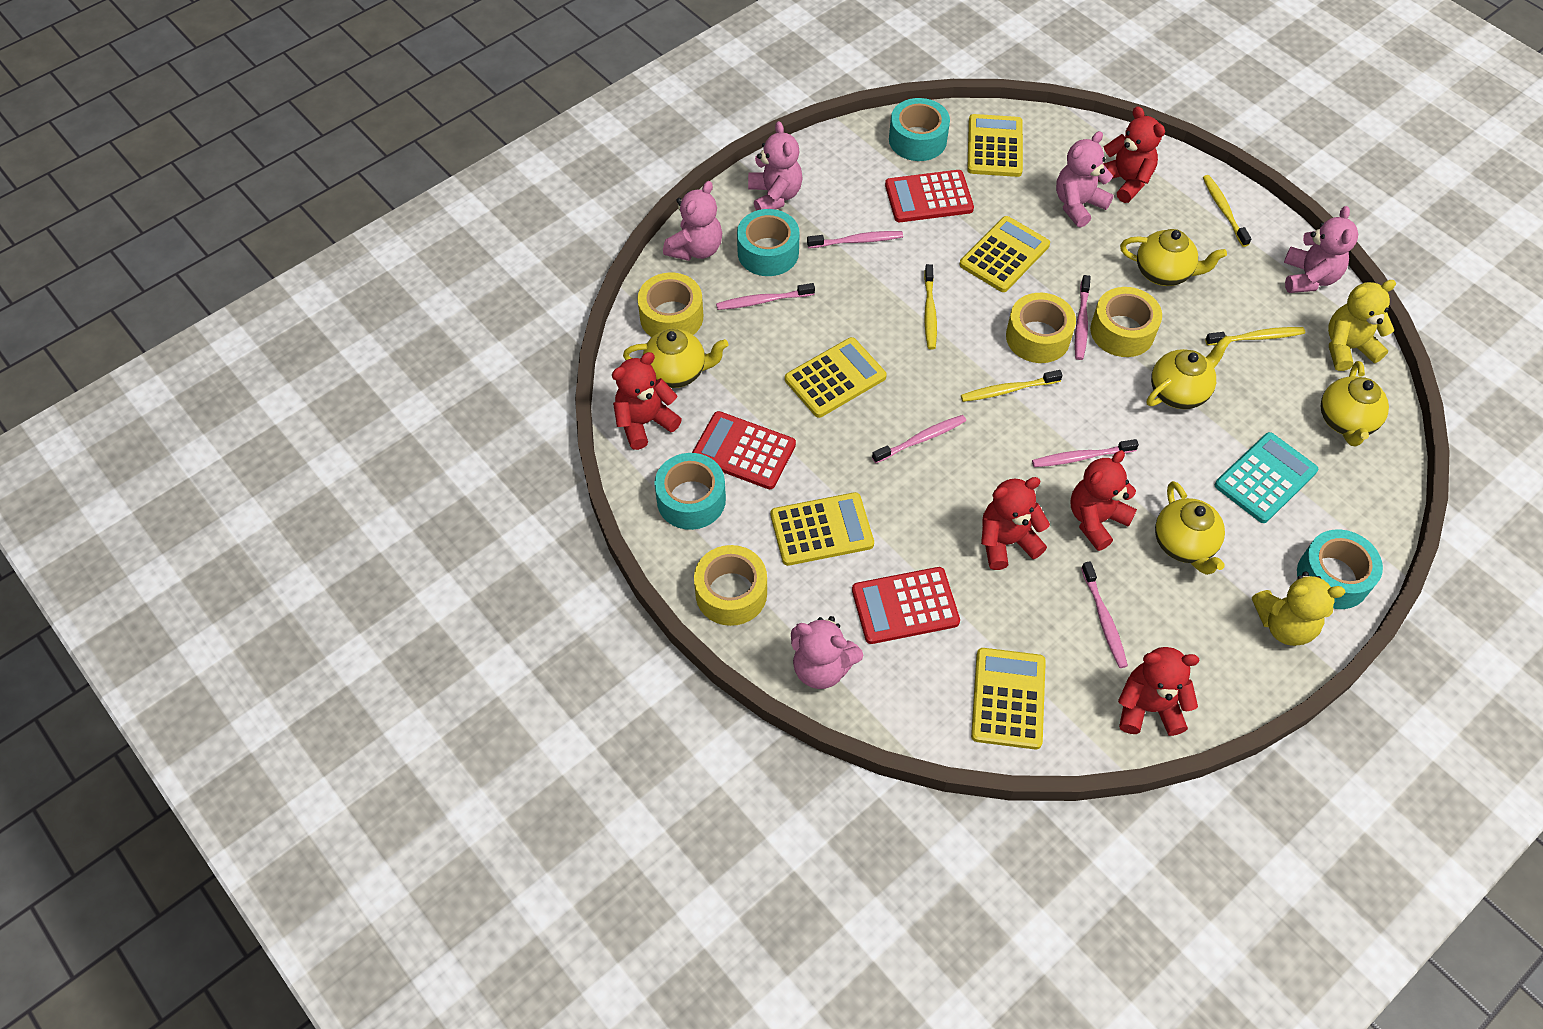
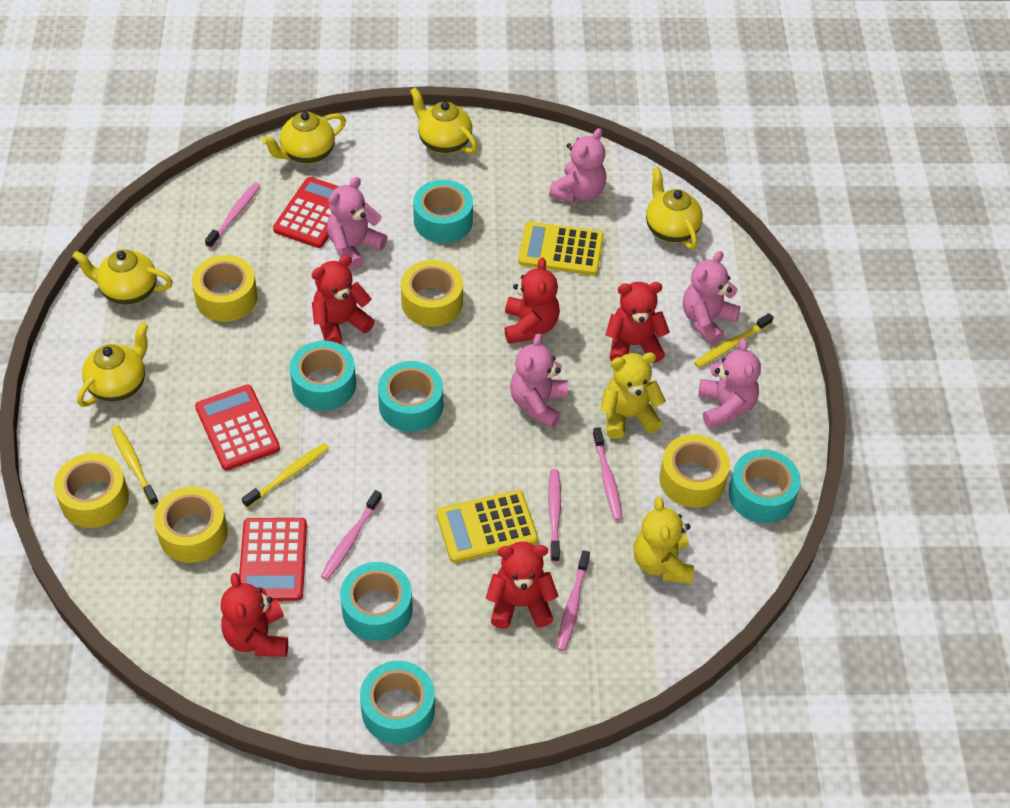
pink toothbrush: [716,283,815,310] [807,231,903,248] [872,415,966,463] [1032,439,1139,467] [1075,275,1091,360] [1081,561,1128,668] = 6 -> [205,183,260,248] [321,490,382,580] [548,469,561,562] [557,550,590,651] [593,427,623,520] = 5
turquoise calculator: [1215,432,1318,523] = 1 -> none = 0
turquoise tape: [654,453,726,530] [737,209,800,276] [889,98,950,161] [1297,529,1383,609] = 4 -> [290,341,356,411] [340,562,413,641] [360,661,435,744] [378,361,443,432] [413,180,473,243] [729,449,801,523] = 6
yellow calculator: [771,492,874,566] [785,337,887,418] [959,216,1050,292] [967,114,1023,177] [971,648,1046,750] = 5 -> [436,490,538,563] [518,222,604,275] = 2
yellow tape: [637,273,703,337] [694,545,767,626] [1006,293,1076,363] [1090,287,1162,357] = 4 -> [54,453,129,528] [154,486,228,563] [192,255,258,322] [401,260,463,327] [659,434,730,508] = 5
yellow toothbrush: [924,264,937,349] [961,370,1063,402] [1203,175,1251,247] [1205,327,1305,345] = 4 -> [111,425,159,506] [242,443,329,508] [694,313,773,368] = 3

